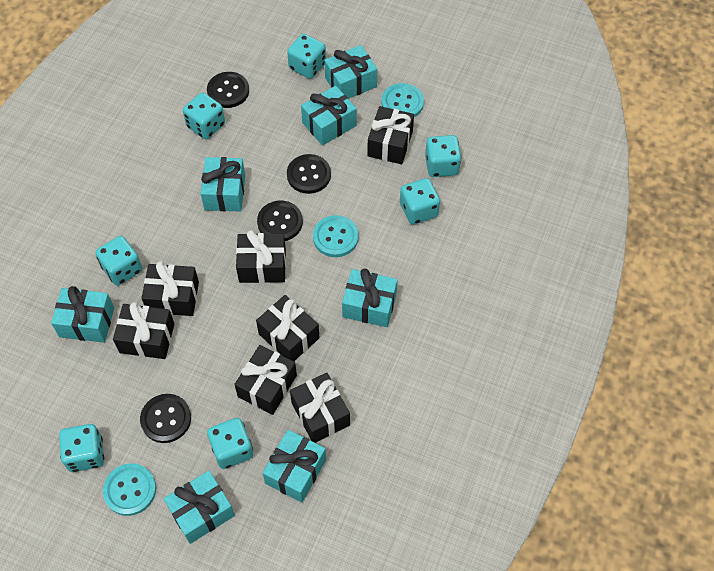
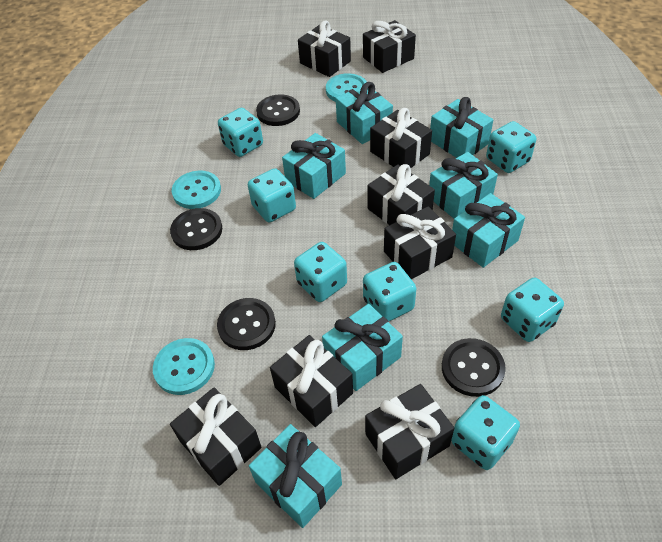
black gift: [113,302,174,359] [142,261,199,316] [234,345,297,415] [236,230,286,283] [256,295,320,361] [290,373,350,443] [367,106,414,164] = 7 -> [170,387,262,486] [270,335,353,427] [298,20,351,77] [363,20,416,73] [365,384,454,479] [368,164,435,225] [370,108,432,168] [384,206,456,279] = 8

